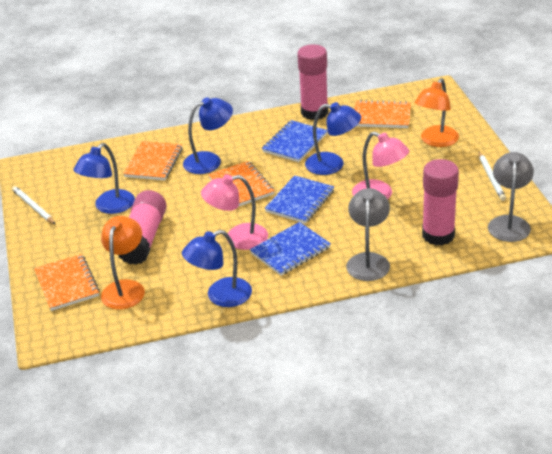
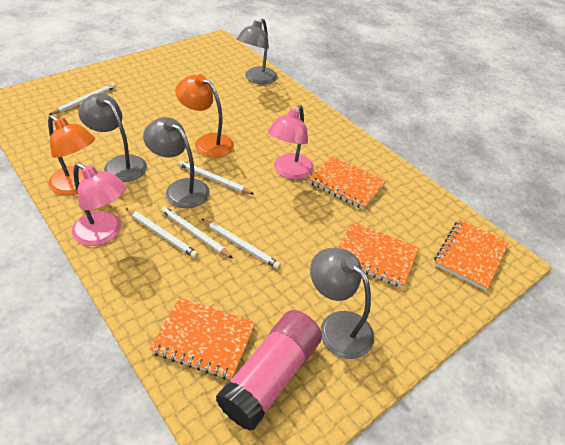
blue lamp: [73,143,135,214] [182,230,252,307] [183,97,233,174] [305,102,361,175] = 4 -> none = 0
blue notebook: [250,222,331,276] [262,120,327,162] [265,175,334,224] = 3 -> none = 0
grey lamp: [346,188,390,281] [488,152,534,242] = 2 -> [78,93,147,182] [143,117,210,208] [237,18,277,84] [310,248,374,359] = 4
pink glue stick: [119,190,167,265] [297,44,328,120] [422,159,459,245] = 3 -> [216,310,322,431] = 1
white pencil: [12,186,56,225] [479,152,506,201] = 2 -> [49,83,116,115] [126,208,198,258] [161,206,233,258] [178,160,254,194] [202,219,281,269] = 5

